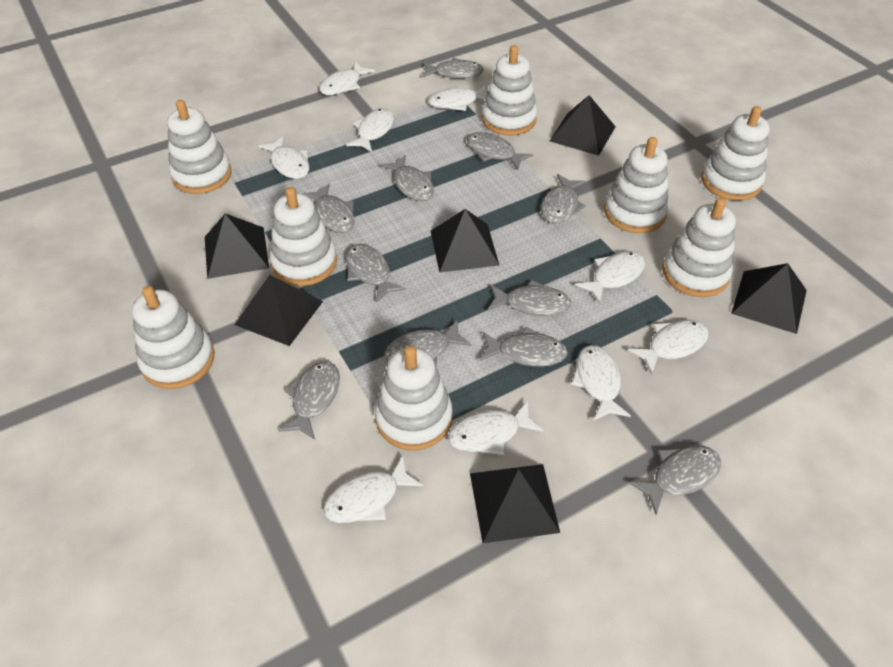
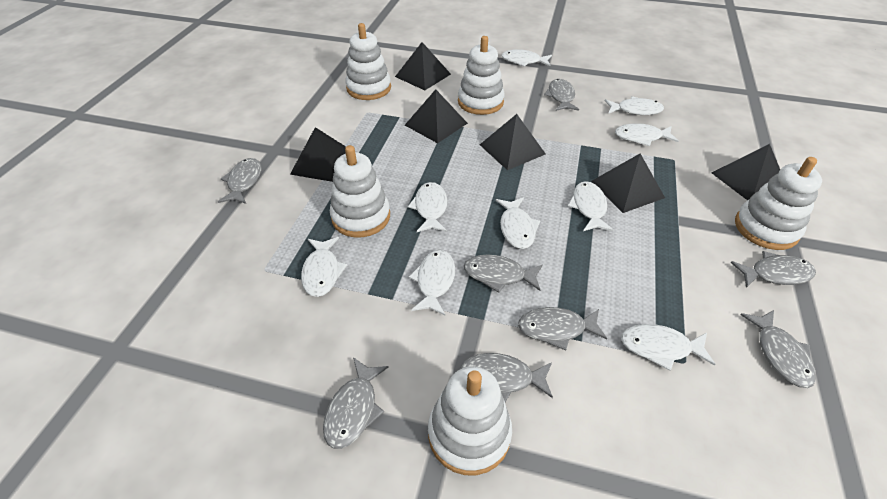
grey fish: [278,361,340,440] [302,184,355,233] [346,244,406,303] [380,155,434,201] [384,320,472,368] [422,58,484,79] [467,132,533,171] [480,327,568,367] [488,280,571,316] [541,174,586,224] [629,446,721,514] = 11 -> [218,158,262,204] [323,357,388,449] [460,353,553,402] [464,255,543,293] [518,307,607,350] [544,79,579,111] [731,251,816,288] [740,310,816,388] = 8
white stacking toy: [132,286,214,389] [167,100,232,194] [269,187,337,286] [375,346,452,450] [482,45,537,136] [604,137,669,233] [663,198,736,297] [701,106,769,201] = 8 -> [330,145,390,238] [345,23,391,100] [428,366,512,475] [458,36,505,115] [735,157,822,250] = 5

